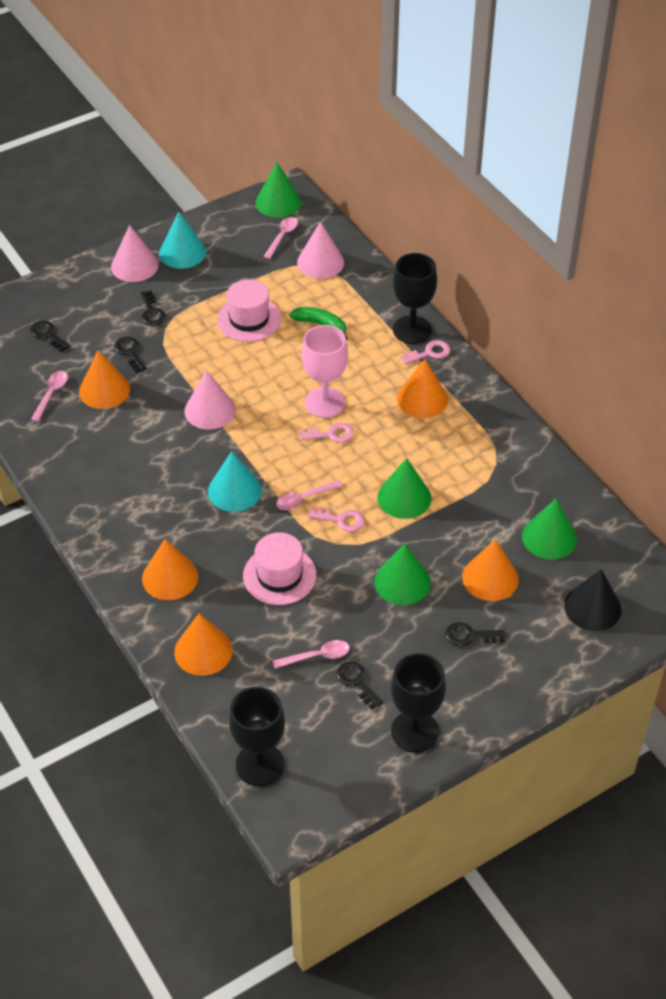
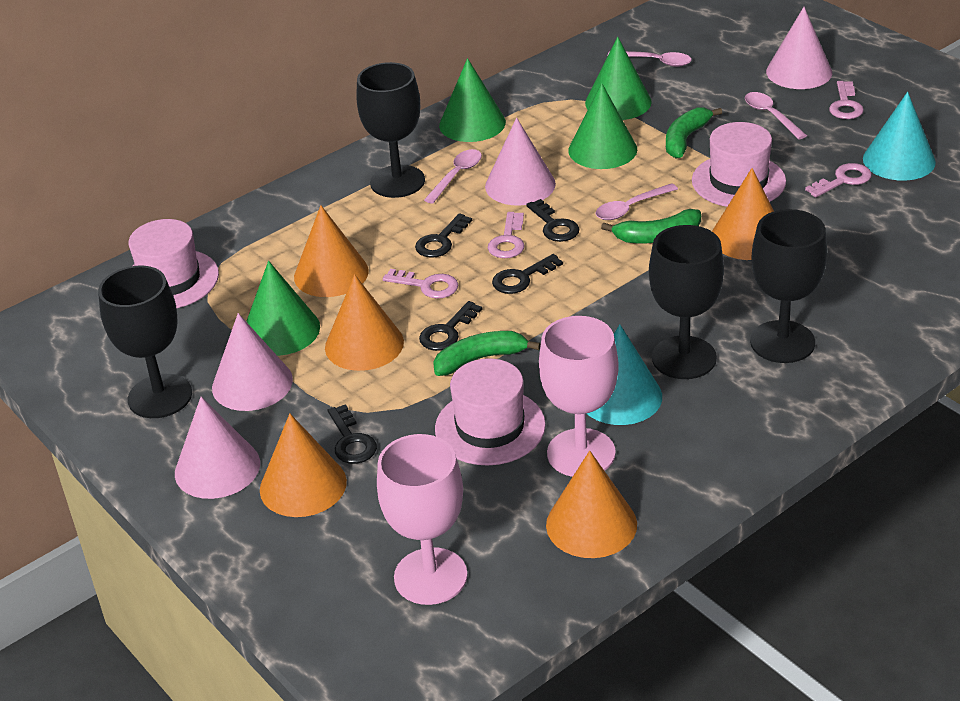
black cone: [564,569,622,631] = 1 -> none = 0
black goblet: [229,687,285,786] [391,653,446,752] [393,253,437,344] = 3 -> [98,265,192,418] [356,62,425,198] [649,225,724,379] [750,209,827,363] = 4
green banana: [289,307,348,341] = 1 -> [433,331,541,376] [601,209,701,243] [666,107,722,158] = 3
pink cone: [111,225,159,282] [184,370,236,430] [297,222,344,279] = 3 -> [175,397,260,499] [212,313,293,411] [485,118,556,205] [766,7,832,89] = 4
pink goblet: [302,325,348,418] = 1 -> [377,434,468,605] [539,316,619,477] = 2
pink hat: [217,280,281,342] [243,532,316,605] = 2 -> [128,219,219,309] [435,358,546,466] [692,122,786,207] = 3
pink key: [300,423,354,443] [308,507,364,532] [401,340,450,365] = 3 -> [383,269,458,299] [488,212,524,258] [805,163,872,197] [829,81,864,119] = 4

